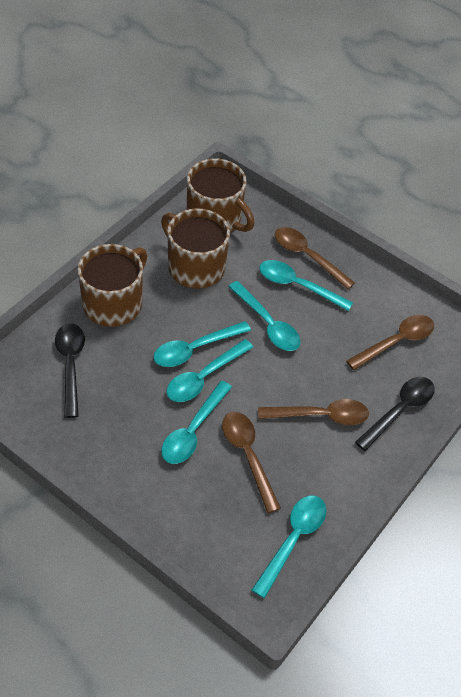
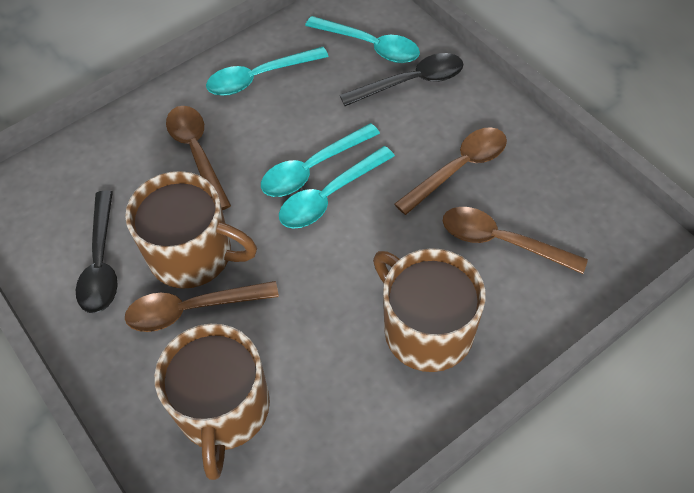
turquoise spoon: [153,321,251,367] [161,381,232,464] [166,339,253,402] [228,281,300,351] [252,496,326,598] [259,260,353,311] = 6 -> [206,47,329,96] [261,123,380,197] [279,146,395,229] [305,16,420,63] = 4

